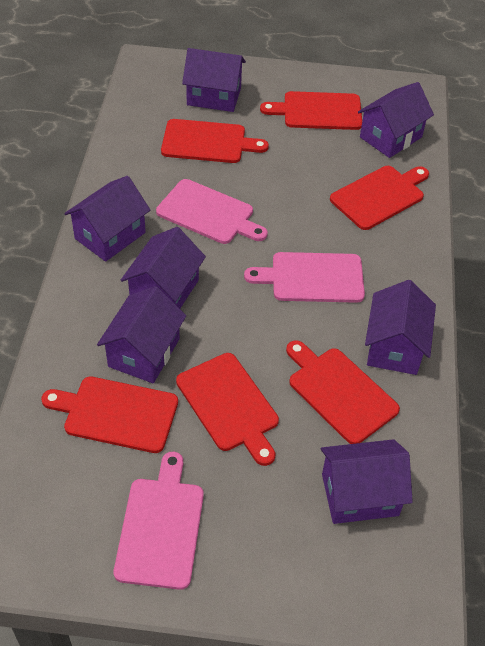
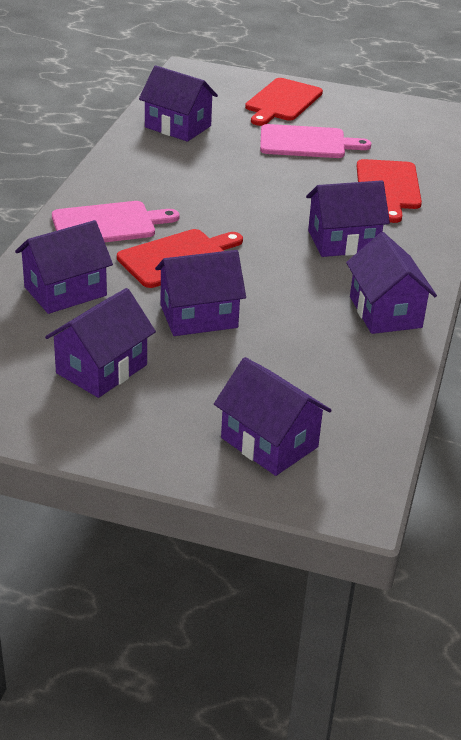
pink cutting board: [114,452,204,590] [156,179,268,244] [244,252,365,303] = 3 -> [52,201,179,242] [260,124,371,158] = 2
red cutting board: [41,377,178,453] [161,119,269,163] [176,353,279,466] [260,91,362,130] [286,340,400,444] [330,166,429,230] = 6 -> [117,229,243,288] [245,78,323,126] [357,159,422,223] = 3

